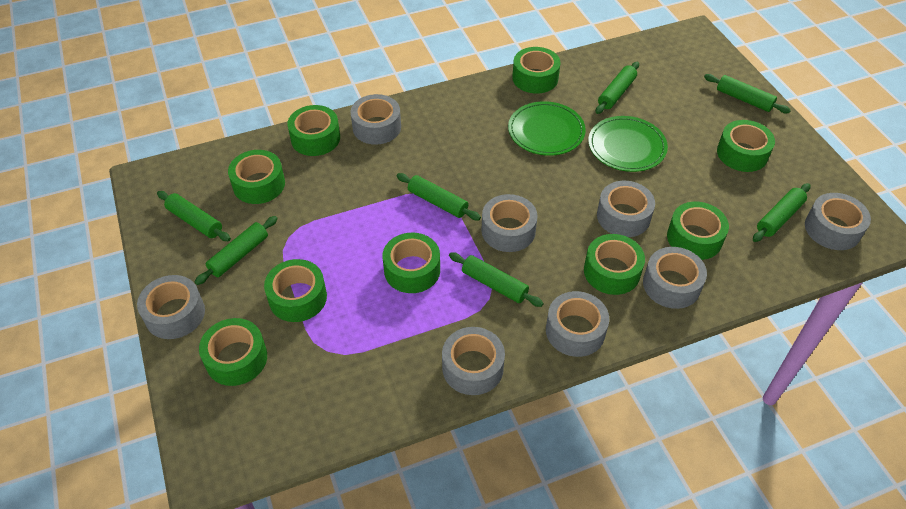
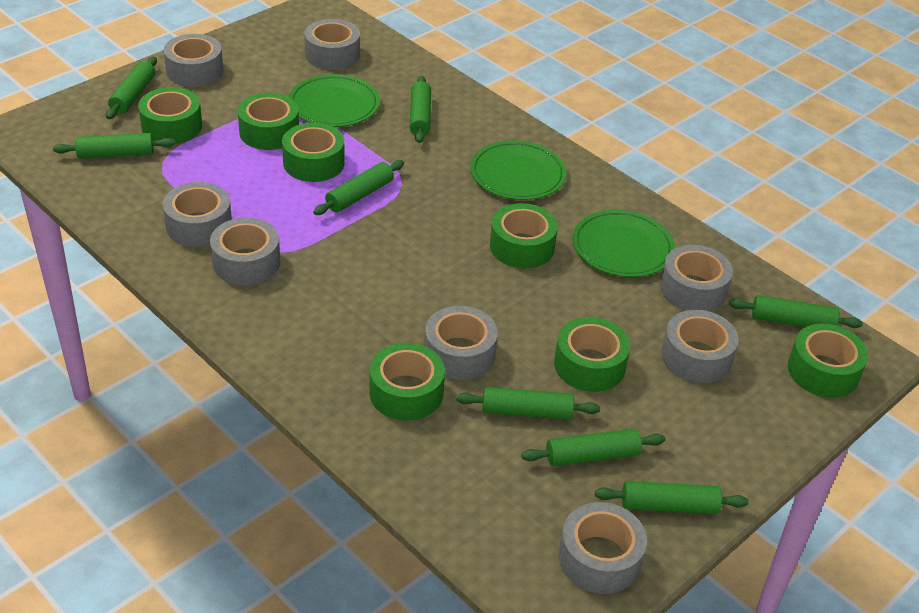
green plate: [508,101,586,156] [588,116,668,172] = 2 -> [289,74,380,127] [470,141,566,200] [573,210,675,277] = 3
green rolling pin: [157,191,231,241] [195,216,277,285] [397,173,481,220] [449,252,544,307] [596,62,639,114] [704,74,791,113] [753,183,810,242] = 7 -> [53,133,175,159] [106,56,157,119] [313,160,404,215] [410,76,431,143] [456,387,600,420] [522,429,665,466] [595,481,749,514] [729,295,863,328] = 8
green tape: [199,318,267,386] [228,150,285,204] [264,259,327,322] [287,105,340,156] [383,233,440,293] [512,47,561,94] [584,234,645,295] [667,202,729,260] [717,120,775,172] = 9 -> [138,87,202,144] [238,93,299,150] [282,123,345,182] [369,343,445,421] [490,203,558,268] [554,317,630,392] [788,323,868,398] = 7

